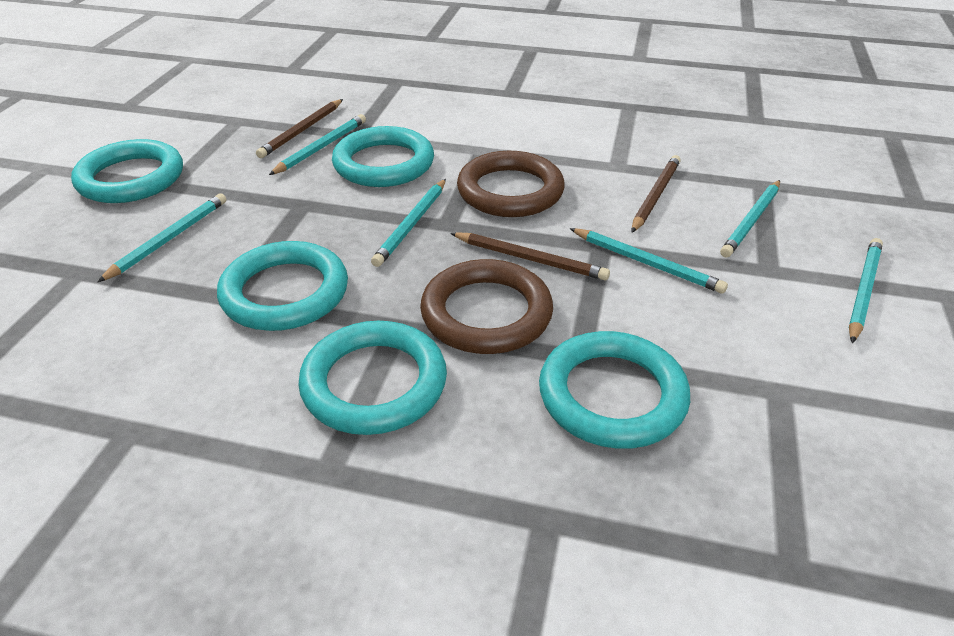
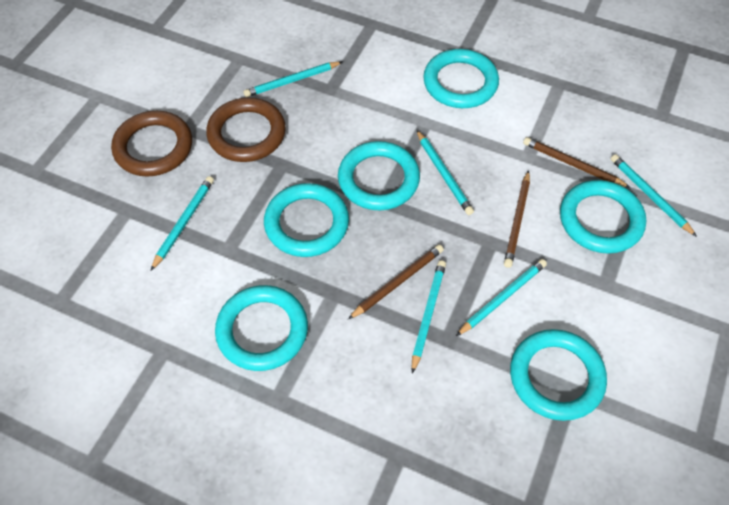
turquoise ring: [71,139,183,203] [217,241,348,331] [298,321,447,435] [332,126,434,187] [539,331,690,449] = 5 -> [215,285,308,371] [264,183,349,257] [338,141,420,210] [423,49,499,108] [510,329,607,421] [560,180,646,254] = 6

